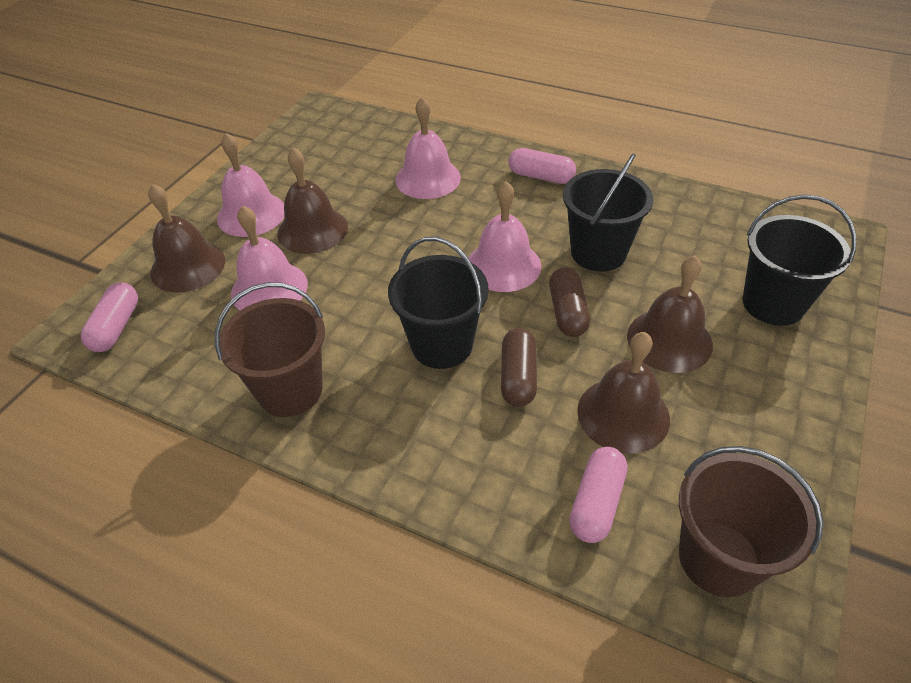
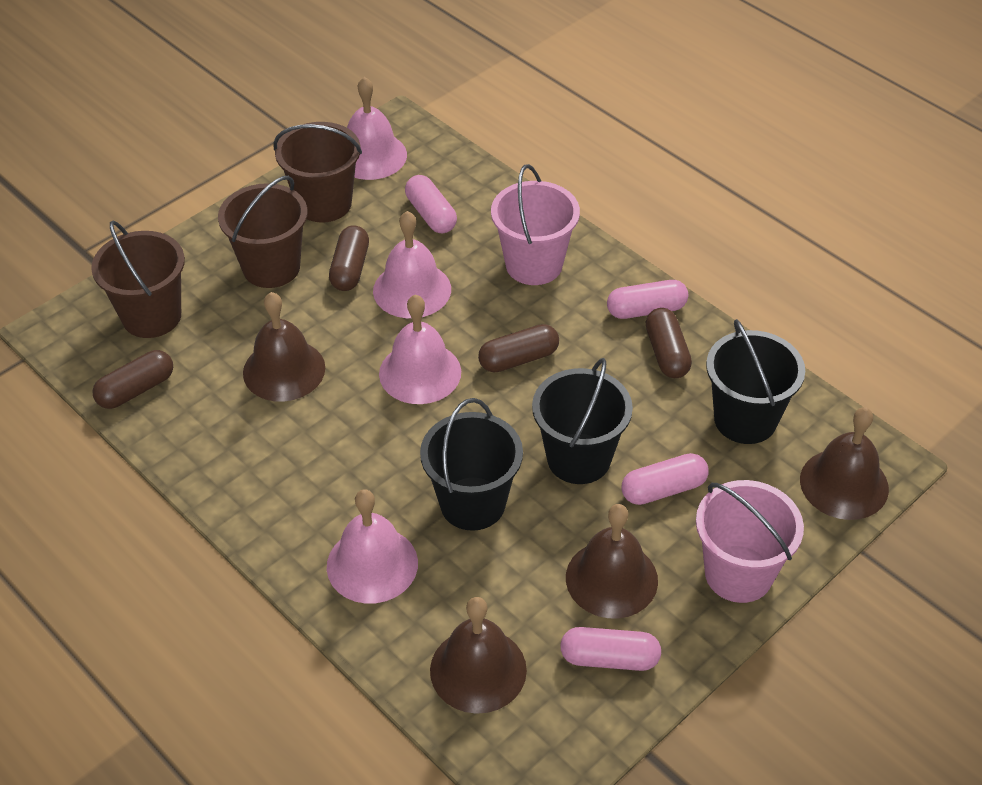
brown bucket: [215,282,325,417] [679,446,823,597] = 2 -> [91,220,185,338] [218,176,307,288] [273,122,362,222] = 3
brown capsule: [501,328,537,407] [549,267,590,337] = 2 -> [92,350,173,409] [329,225,369,291] [478,324,559,372] [646,308,692,378] = 4
pink bucket: none = 0 -> [491,164,580,285] [696,480,804,603] = 2
pink capsule: [81,283,138,352] [508,148,576,184] [569,447,627,543] = 3 -> [405,175,457,233] [560,627,661,671] [607,280,688,319] [621,453,709,505] = 4

